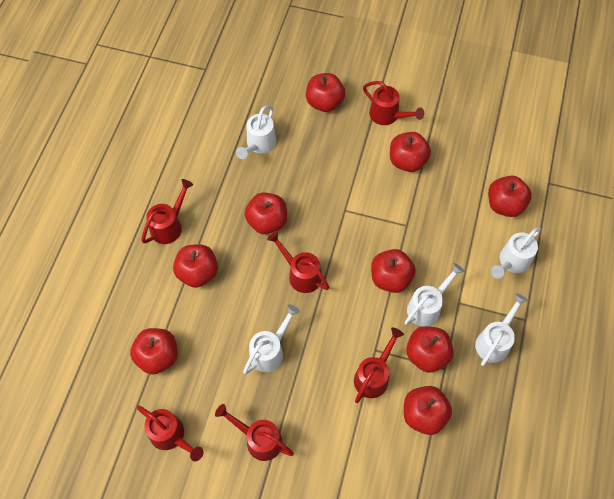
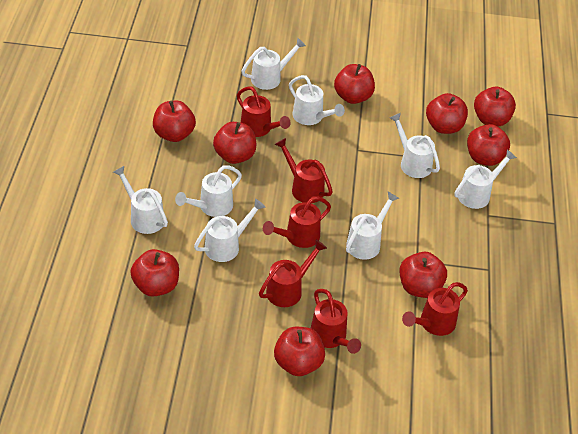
white watering can: [236,105,276,159] [243,304,300,375] [405,263,464,327] [475,293,528,366] [491,227,541,279] = 5 -> [113,166,168,234] [175,165,242,217] [194,198,266,262] [241,38,306,90] [289,75,345,125] [346,192,399,260] [389,113,440,178] [455,149,517,209] = 8

